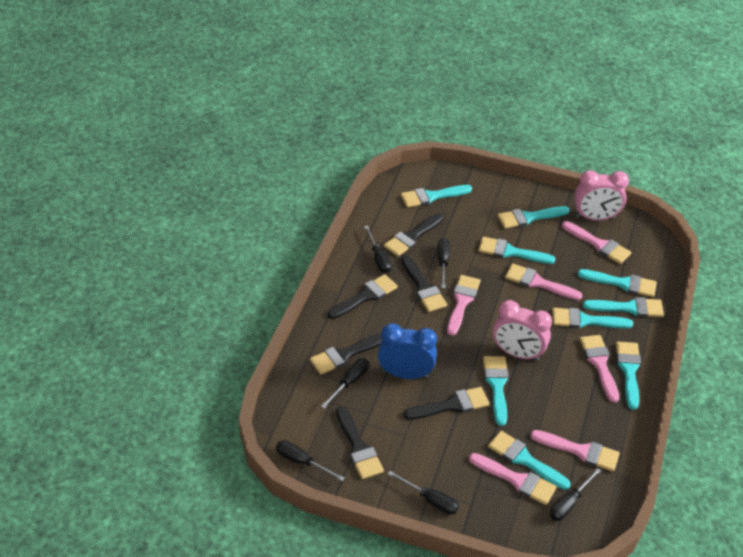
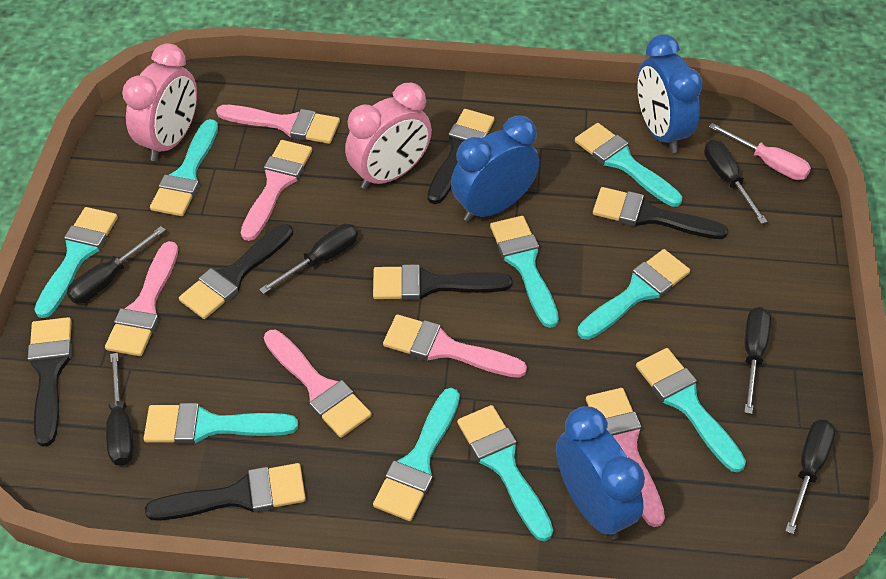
blue clock: [378,323,437,379] = 1 -> [451,116,539,222] [556,406,645,539] [637,34,703,153] = 3
pink screwdriver: none = 0 -> [709,123,811,180] = 1

